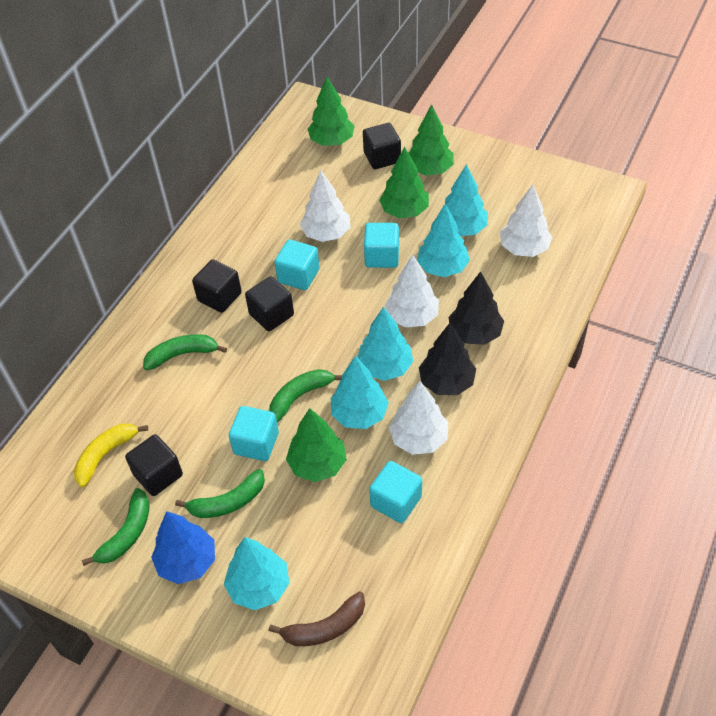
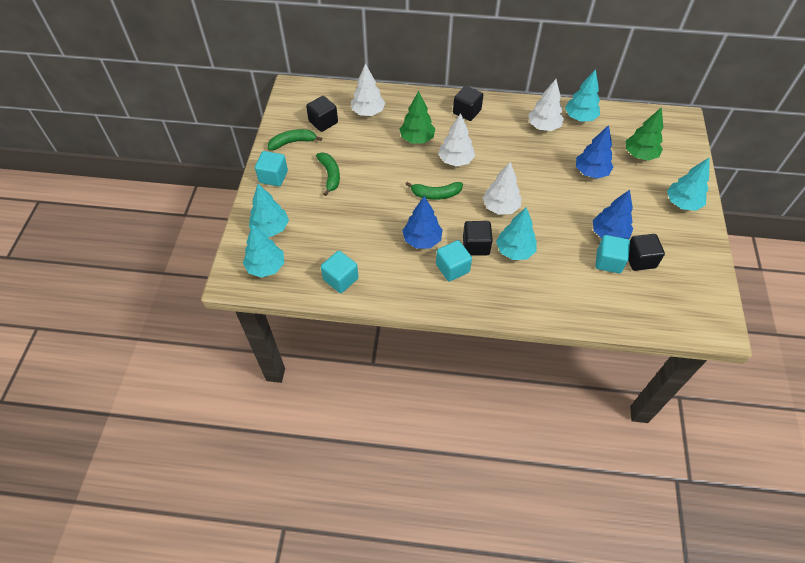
black tree: [419,323,476,395] [448,271,504,345] = 2 -> none = 0
blue tree: [151,511,215,584] = 1 -> [402,196,443,249] [576,125,613,179] [593,190,633,239] = 3
brown banana: [269,591,365,646] = 1 -> none = 0
green banana: [82,488,150,566] [143,334,227,370] [175,469,265,518] [269,369,342,422] = 4 -> [268,129,322,150] [316,152,340,196] [405,182,463,200] = 3
green tree: [286,408,347,482] [308,77,354,146] [379,146,429,218] [409,104,454,176] = 4 -> [400,91,435,143] [626,107,663,161] = 2
yellow banana: [74,423,148,487] = 1 -> none = 0

